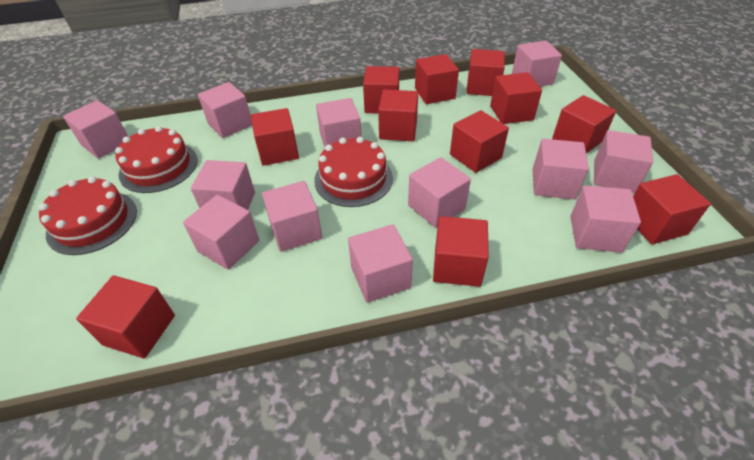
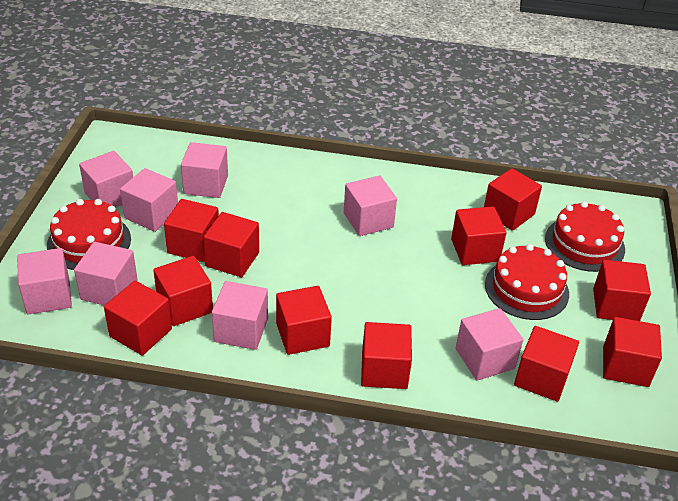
pink cube: [63,100,128,159] [183,195,259,270] [191,160,255,210] [198,82,252,138] [262,181,322,252] [316,98,361,147] [348,224,413,303] [408,157,471,228] [512,41,562,87] [532,139,589,199] [570,186,641,253] [594,130,653,193] = 12 -> [17,248,72,315] [74,242,138,305] [79,151,133,208] [120,168,178,232] [181,142,228,198] [212,281,268,350] [344,176,397,236] [456,308,523,381] = 8

